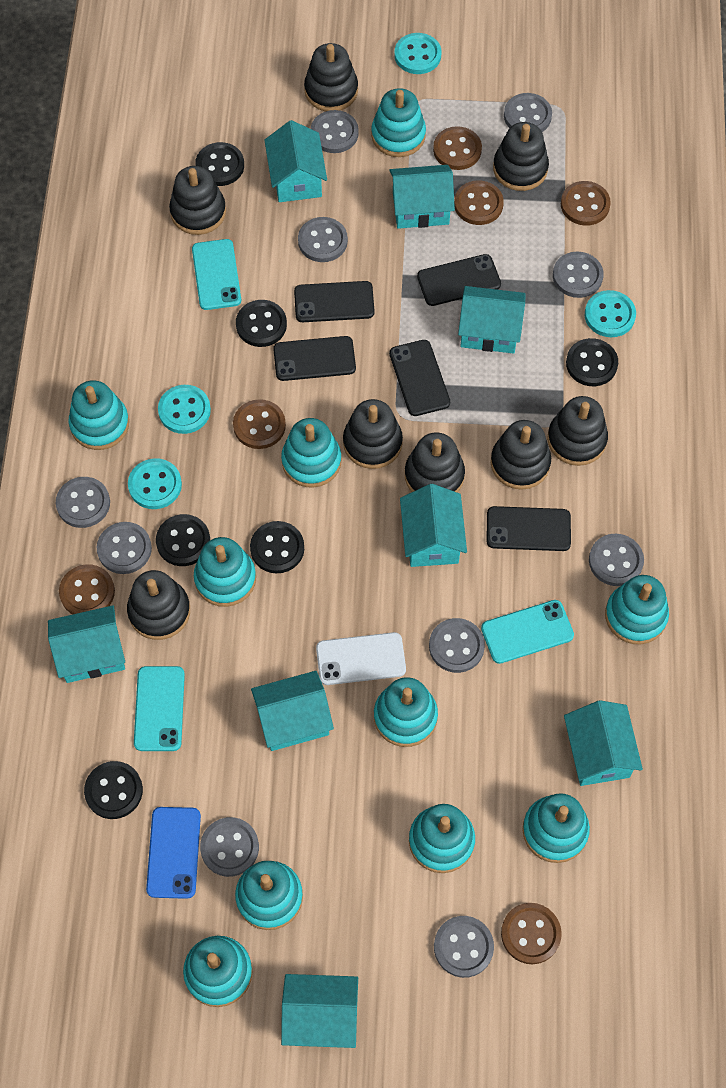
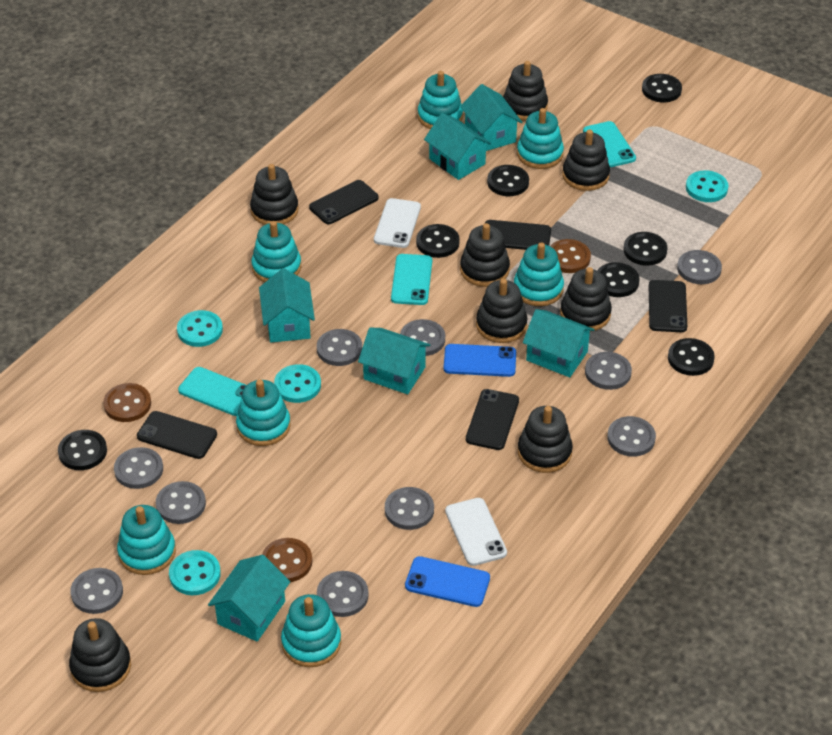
black button: [84,761,143,819] [156,514,210,566] [195,142,244,186] [236,300,287,347] [250,521,304,573] [566,338,618,386] = 6 -> [58,430,107,470] [416,224,460,258] [487,165,529,196] [597,262,640,297] [624,232,667,266] [642,74,682,102] [668,338,715,376] = 7
blue phone: [146,807,201,899] = 1 -> [405,556,490,607] [443,344,516,377] = 2
brown button: [59,564,115,614] [233,399,286,449] [433,126,482,170] [454,180,504,225] [501,903,562,964] [561,181,611,226] = 6 -> [103,383,151,422] [262,538,312,582] [550,239,591,273] = 3
turquoise house: [48,605,125,683] [251,671,334,751] [264,120,327,202] [281,974,358,1048] [390,165,455,229] [400,484,467,567] [458,286,526,354] [564,700,643,786] = 8 -> [208,555,290,642] [259,268,315,343] [358,328,430,394] [424,113,491,180] [460,84,522,151] [523,309,595,377] = 6
turquoise stacking toy: [69,380,129,450] [183,936,252,1007] [194,537,256,607] [235,861,303,930] [281,418,341,488] [371,88,426,157] [374,677,438,747] [409,804,475,873] [522,793,590,863] [605,575,669,644] = 10 -> [117,505,176,575] [236,380,291,446] [251,221,301,282] [281,594,341,667] [418,71,463,129] [514,243,564,306] [517,108,564,169] = 7
white phone: [316,632,406,685] = 1 -> [374,198,421,248] [445,498,507,566] = 2

